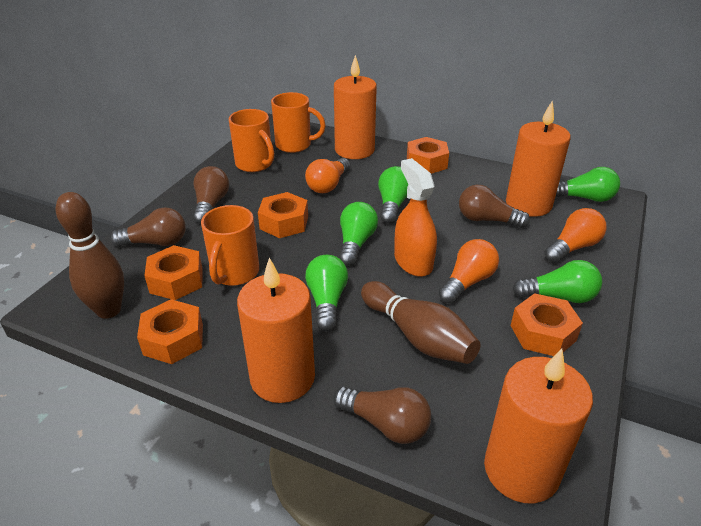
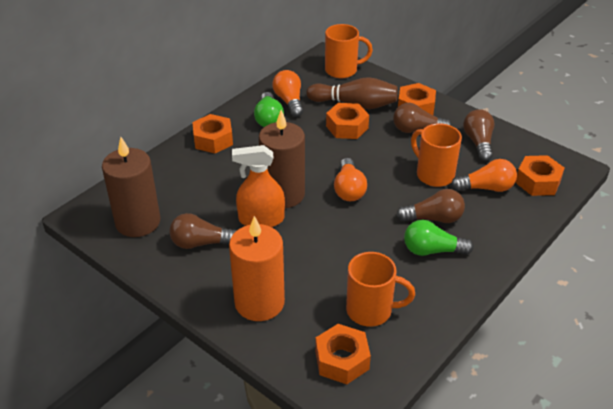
brown bowling pin: [56,192,124,319] [361,281,481,364] = 2 -> [306,77,398,109] = 1
brown candle: none = 0 -> [102,137,161,237] [259,110,305,208] = 2
green light bulb: [305,255,348,331] [339,202,378,266] [378,166,408,224] [513,260,602,303] [555,167,620,202] = 5 -> [254,92,284,127] [404,220,474,256] = 2
orange candle: [237,258,315,403] [334,55,377,159] [484,349,593,503] [506,100,571,217] = 4 -> [229,216,285,321] = 1

